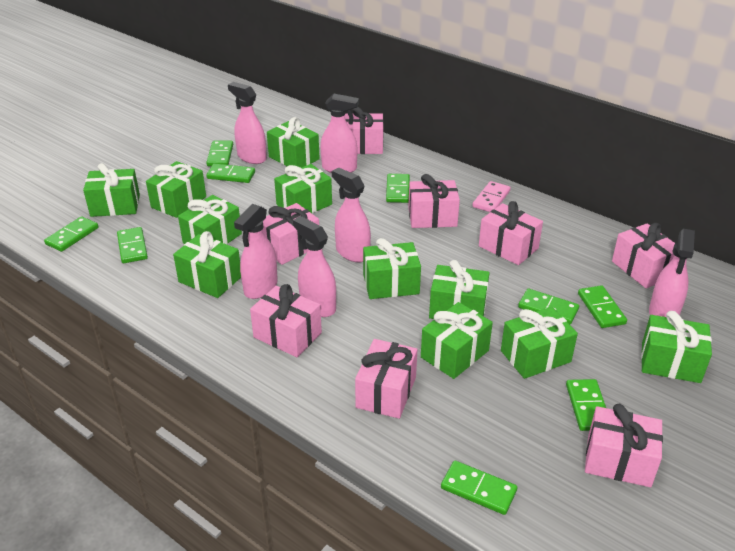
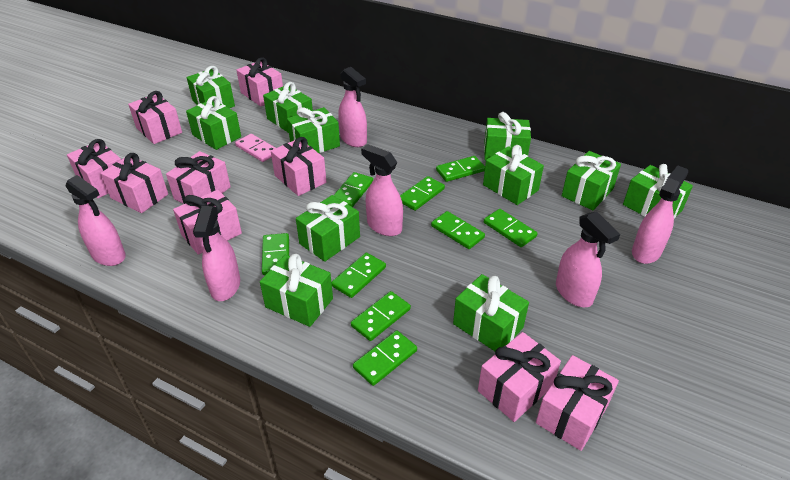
pink gift: [250,284,322,357] [262,203,319,265] [345,107,384,154] [355,339,417,419] [408,174,460,228] [479,201,543,265] [585,404,663,487] [612,223,675,288] = 8 -> [67,139,121,198] [101,153,168,213] [128,91,182,144] [166,151,231,204] [173,190,242,255] [236,57,283,106] [271,137,326,196] [478,332,561,422] [536,355,619,451] = 9

